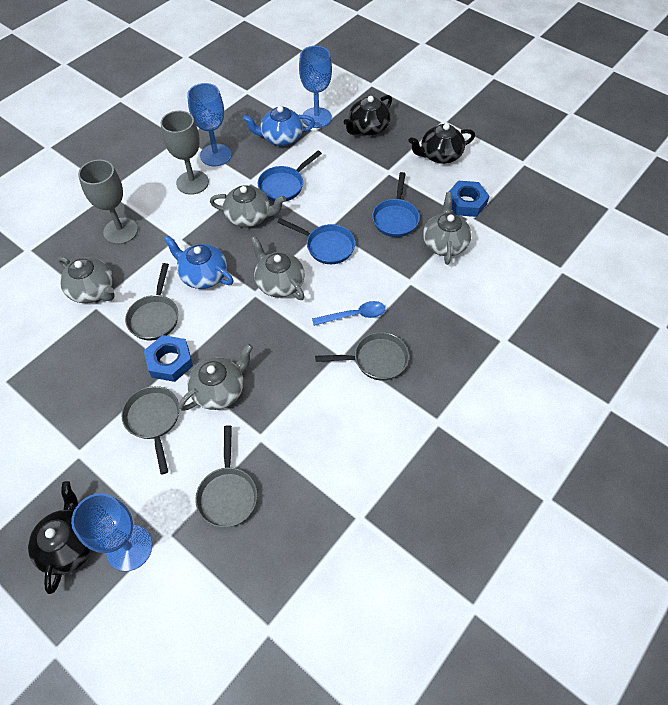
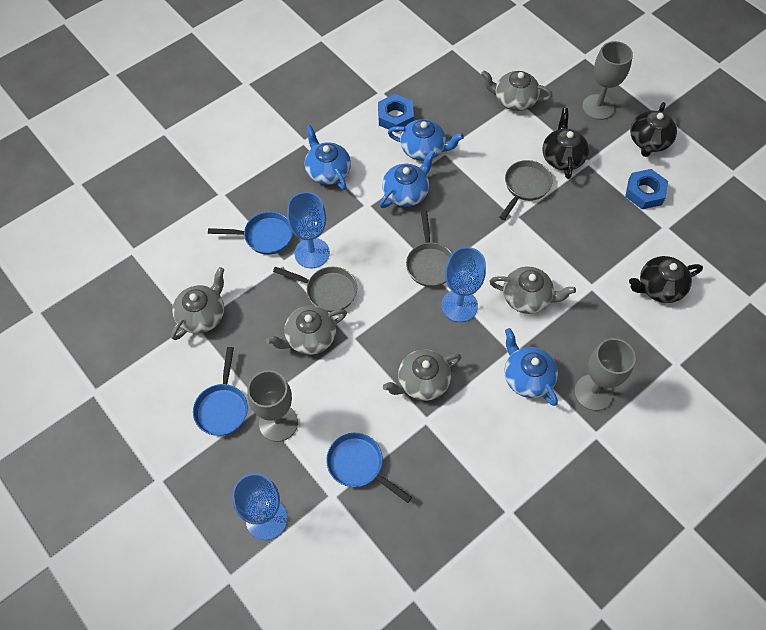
blue spoon: [312,301,386,326] = 1 -> none = 0
blue teapot: [164,235,234,289] [243,106,315,146] = 2 -> [305,125,351,190] [379,150,435,208] [388,119,464,161] [504,328,558,406] = 4
grey goblet: [78,160,138,244] [160,111,209,195] = 2 -> [247,370,298,442] [575,338,636,411] [582,41,633,120] = 3
grey pan: [121,386,179,475] [125,263,178,340] [195,425,257,527] [315,332,409,380] = 4 -> [273,267,357,312] [406,211,452,287] [499,160,552,220] = 3

